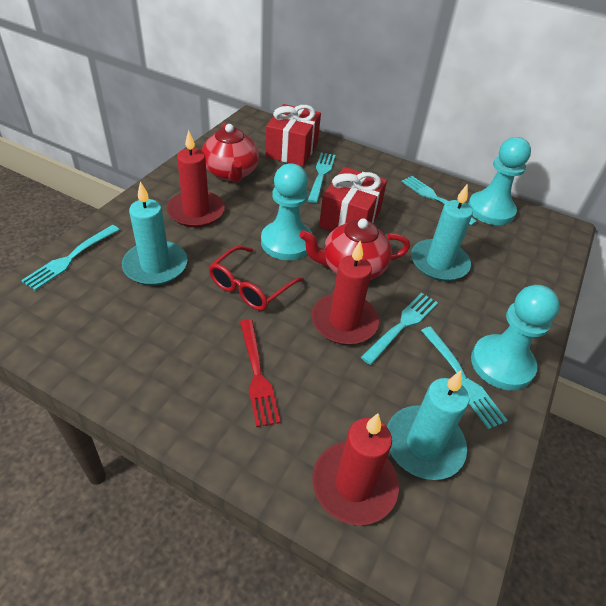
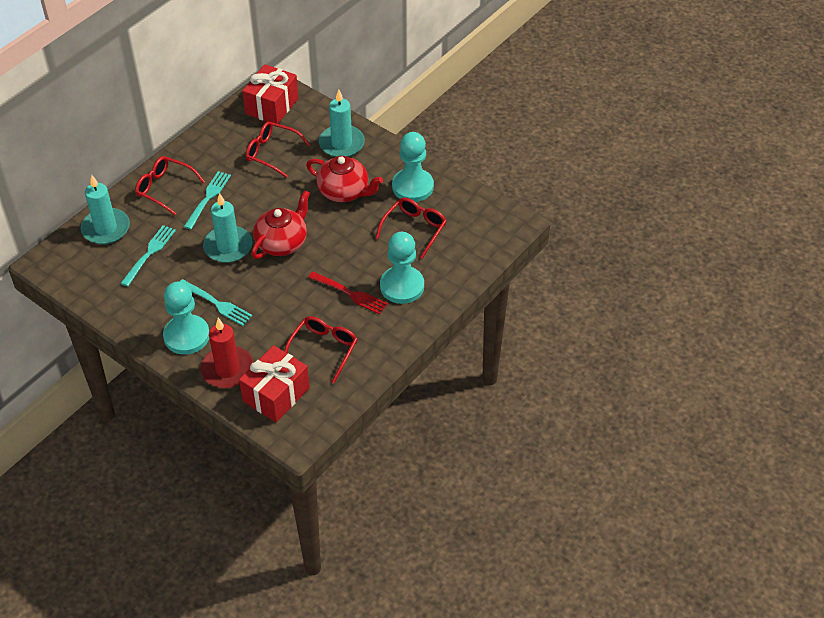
red candle: [167,130,225,227] [311,240,379,345] [312,414,399,525] = 3 -> [200,318,254,388] = 1
red glasses: [209,245,304,311] = 1 -> [135,156,205,215] [245,121,310,178] [284,316,358,383] [376,198,447,259] = 4
turquoise fork: [21,225,120,291] [308,153,335,203] [361,293,438,365] [401,176,478,226] [421,327,508,429] = 5 -> [120,225,176,287] [180,279,252,326] [184,171,231,229] = 3

